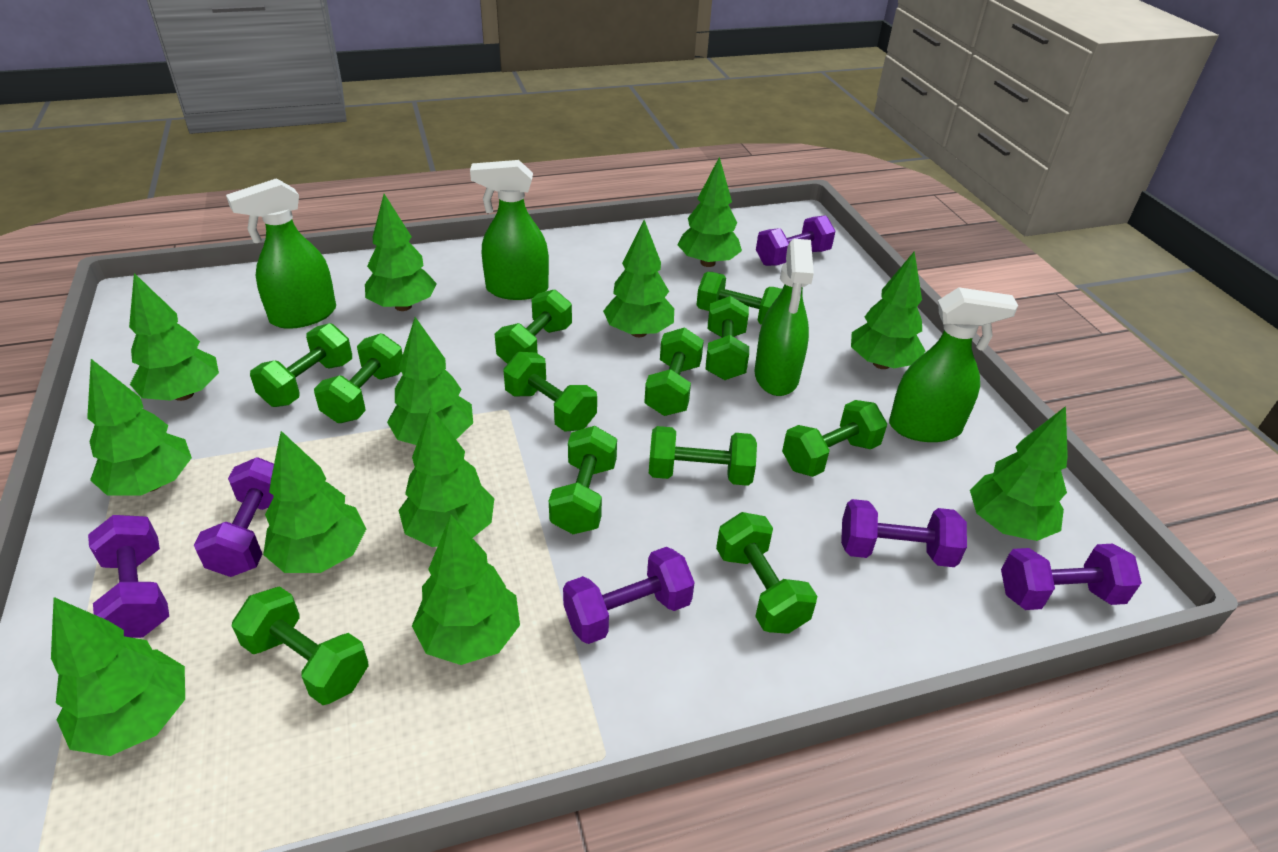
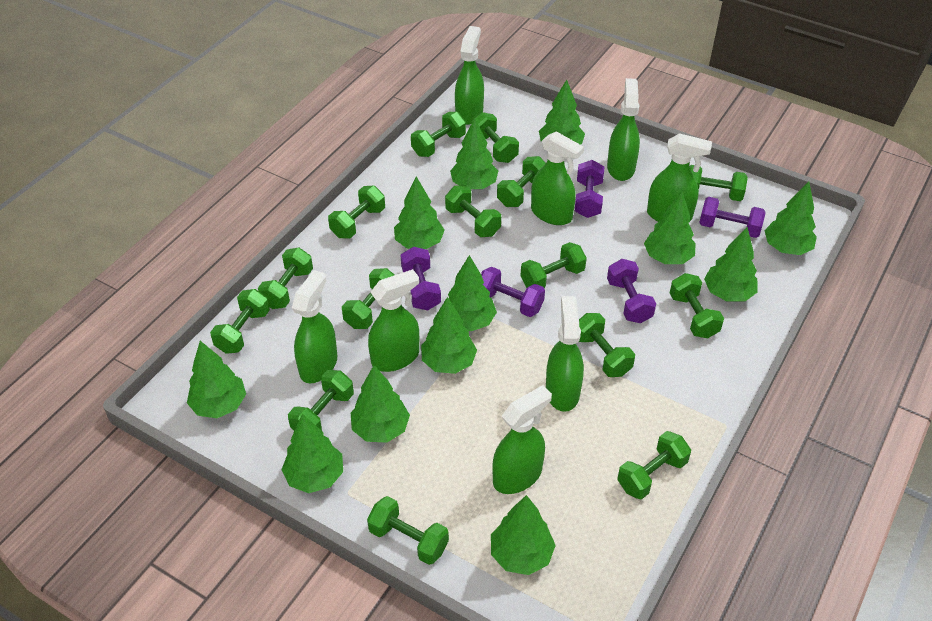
green dumbbell: [232,586,368,705] [250,323,352,407] [314,333,403,423] [495,289,572,364] [503,352,597,431] [549,426,617,534] [644,327,704,416] [649,426,757,486] [696,272,782,325] [706,296,749,380] [716,512,817,634] [782,400,887,477] = 12 -> [210,289,270,354] [258,248,313,309] [288,370,354,431] [328,186,385,238] [342,268,394,329] [367,496,449,565] [411,112,466,157] [445,186,501,237] [472,112,519,163] [497,156,546,207] [520,242,587,289] [579,313,635,377] [617,431,691,499] [670,273,724,338] [689,165,748,201] = 15
green spray bottle: [226,178,336,329] [470,160,549,300] [754,239,814,396] [889,287,1018,442] = 4 -> [292,270,337,383] [368,269,419,372] [455,26,484,125] [492,385,552,494] [531,131,584,225] [546,296,584,412] [607,78,640,181] [647,133,712,222] = 8
purple dumbbell: [88,515,169,638] [194,457,274,577] [563,547,695,644] [756,215,836,266] [841,499,967,567] [1001,544,1142,610] = 6 -> [401,247,441,310] [481,267,545,317] [575,160,604,218] [607,259,656,323] [699,197,766,238] = 5

